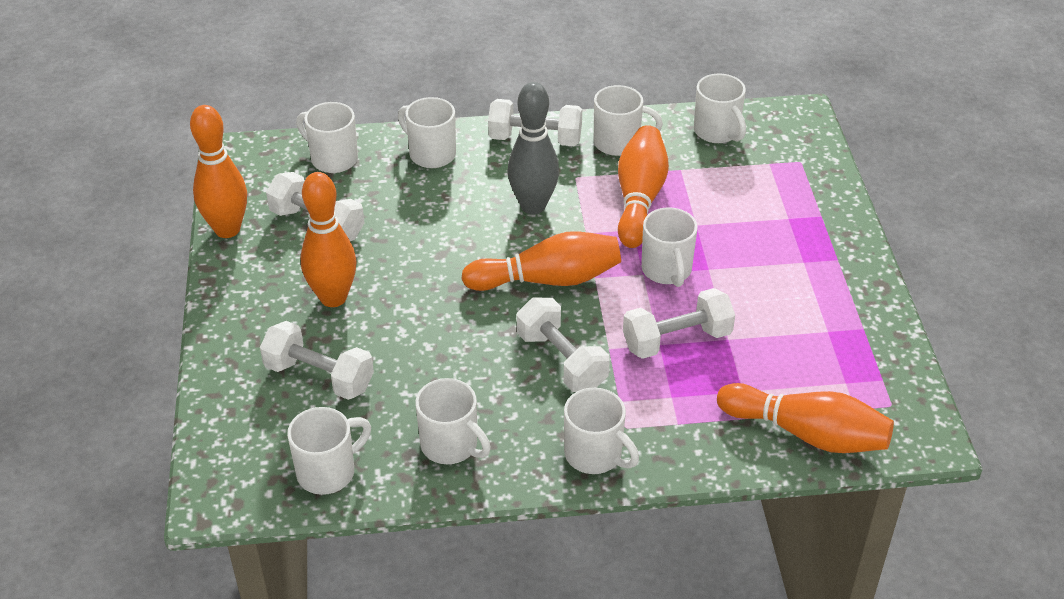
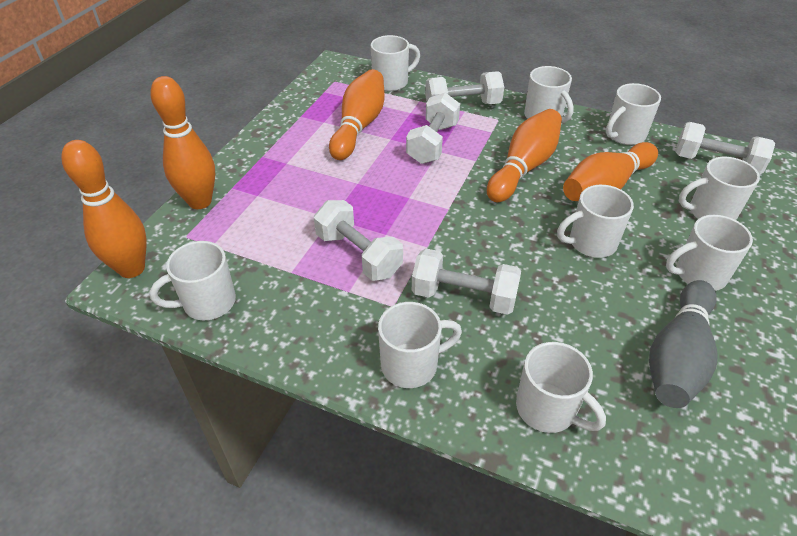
white mug: [287,407,371,495] [296,102,358,173] [398,97,456,168] [415,378,491,464] [564,388,639,474] [594,85,663,156] [641,207,698,287] [694,74,746,143] = 8 -> [150,241,236,320] [371,35,420,91] [378,302,462,388] [516,342,606,433] [524,66,574,122] [557,185,634,258] [606,83,661,145] [666,215,753,291] [679,157,760,220] = 9

